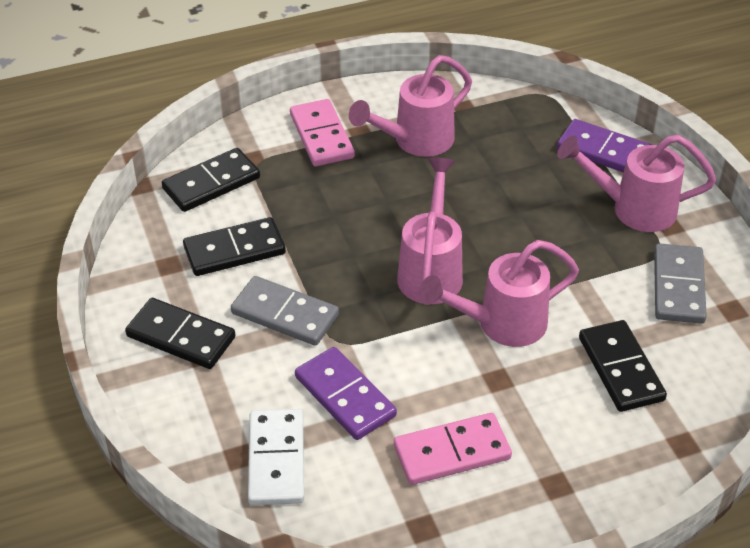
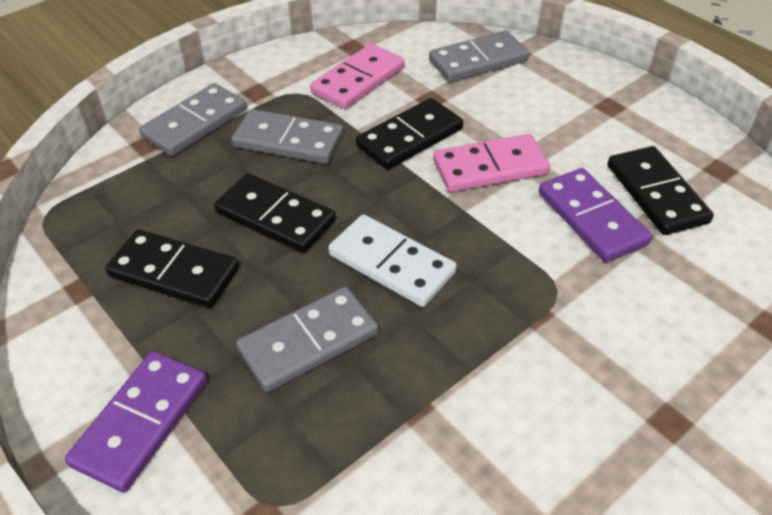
grey domino: [231,276,339,346] [654,243,707,324] = 2 -> [139,83,247,156] [231,109,344,164] [236,287,379,392] [429,30,529,82] = 4
pink watering can: [349,55,472,157] [397,158,463,304] [419,240,579,347] [557,135,716,232] = 4 -> none = 0

